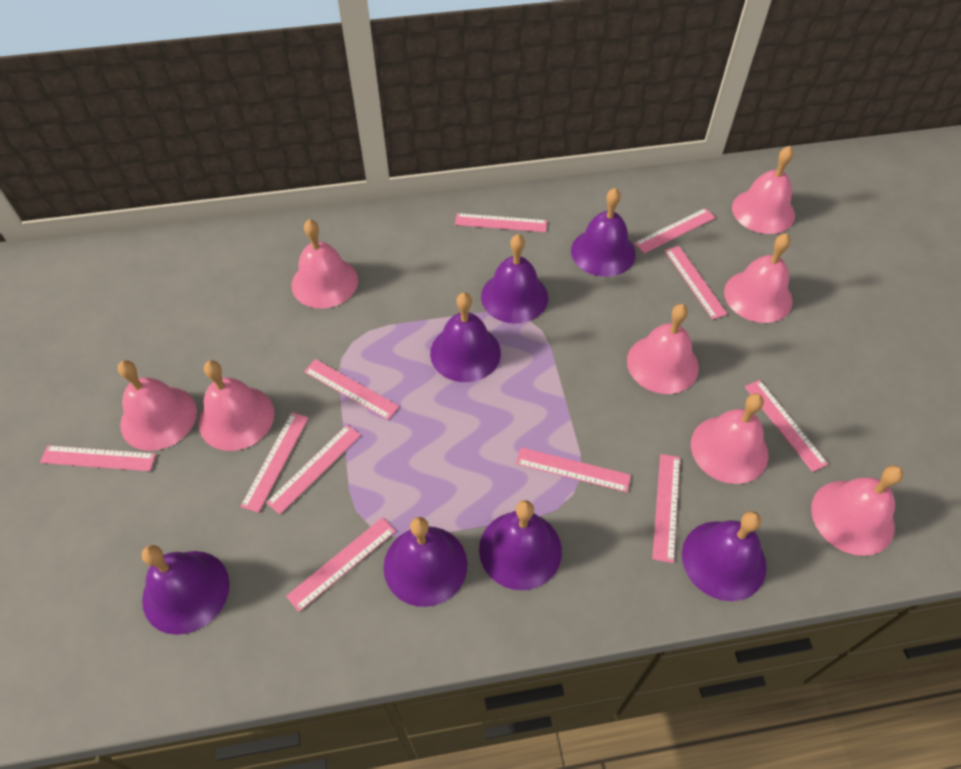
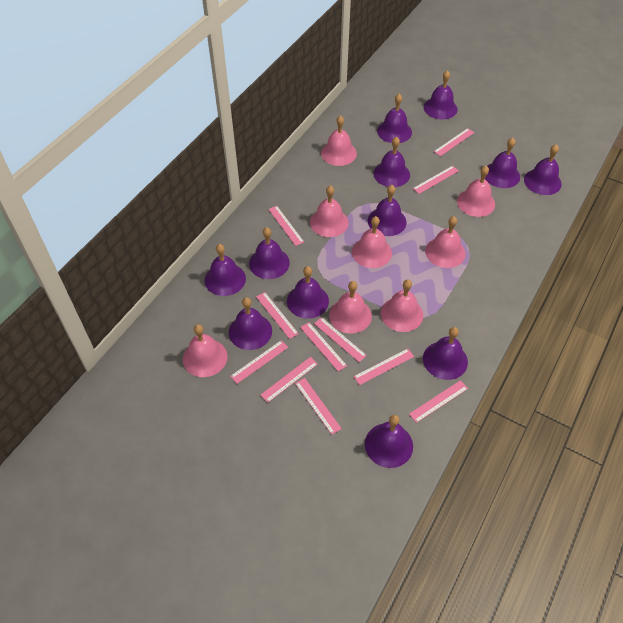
purple bell: [142,545,230,635] [384,517,467,607] [430,292,501,382] [479,500,562,590] [481,234,548,324] [571,188,636,277] [682,511,767,601] = 7 -> [205,244,246,296] [229,297,272,350] [249,227,290,279] [287,266,329,319] [365,415,413,468] [368,185,407,236] [373,137,410,187] [377,94,412,143] [423,327,468,380] [424,70,458,120] [485,138,520,188] [524,144,562,195] = 12

